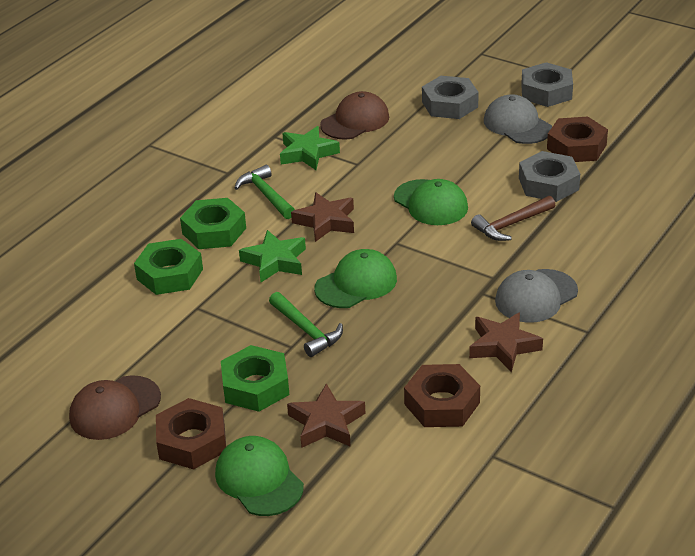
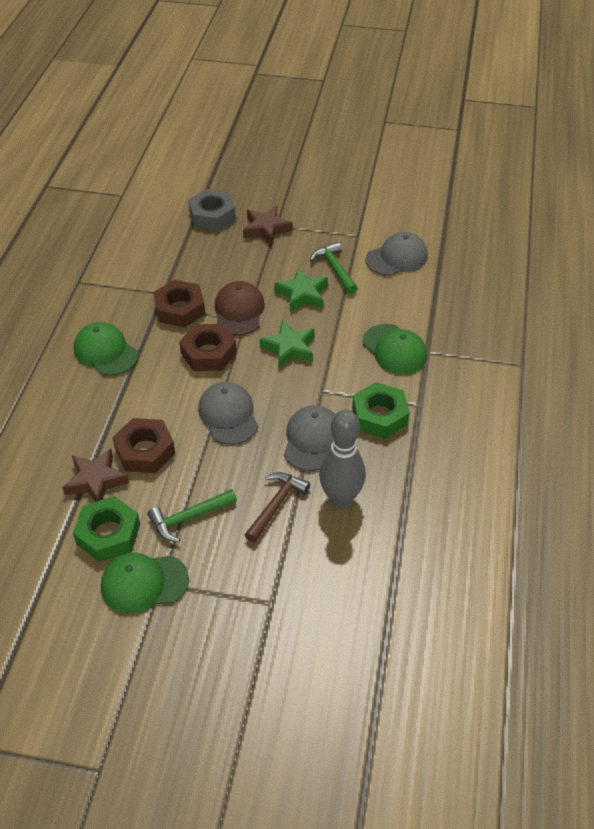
brown cap: [69,375,161,440] [320,91,389,140] = 2 -> [215,281,265,336] = 1
brown star: [287,383,365,448] [291,192,354,242] [469,312,543,372] = 3 -> [62,449,129,502] [243,206,293,246] = 2
green nut: [134,239,203,295] [180,198,246,249] [221,345,289,412] = 3 -> [73,496,140,562] [352,382,410,439] = 2
grey bowling pin: none = 0 -> [319,409,366,508] = 1
grey cap: [484,94,552,144] [495,269,578,323] = 2 -> [198,382,258,445] [284,405,335,471] [365,232,428,276] = 3
grey nut: [422,76,479,119] [519,151,580,202] [521,62,573,107] = 3 -> [188,189,236,231] = 1

